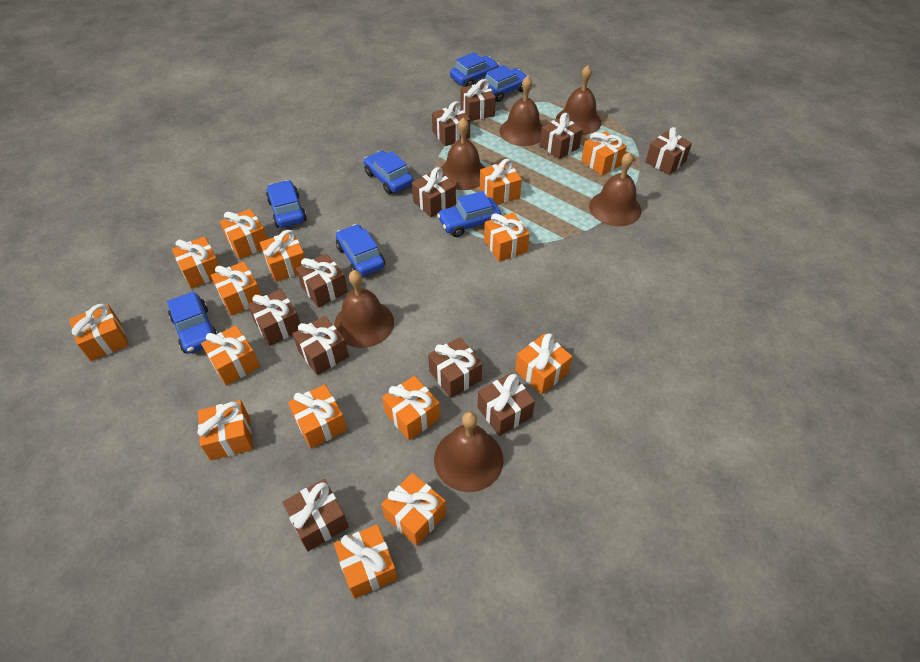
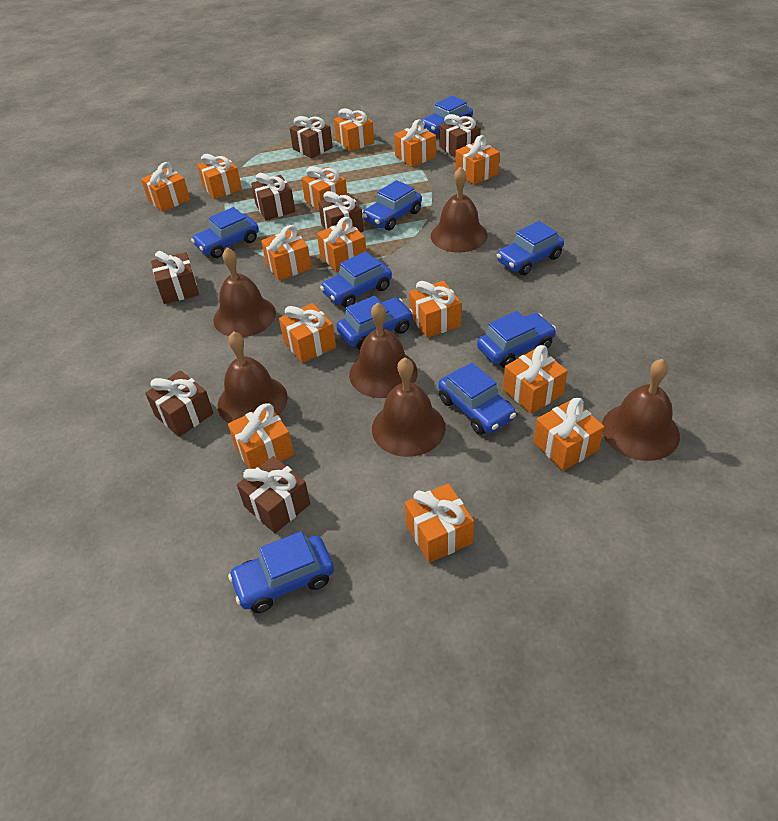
blue car: [167,292,218,354] [266,180,307,228] [336,224,385,276] [364,151,414,194] [437,191,501,237] [450,52,499,87] [483,65,528,102] = 7 -> [191,207,259,258] [228,531,334,613] [320,251,392,308] [336,296,413,350] [362,180,422,230] [422,96,473,134] [438,363,516,435] [477,311,556,368] [497,221,564,275] = 9
brown gift: [248,289,301,346] [282,479,349,551] [293,316,349,375] [296,253,348,308] [412,167,456,217] [428,337,482,398] [432,101,470,146] [460,79,496,121] [477,373,535,436] [540,113,583,159] [645,127,692,175] = 11 -> [145,370,213,437] [151,251,199,304] [237,456,310,533] [251,173,295,220] [290,116,333,159] [318,191,364,232] [439,114,481,157] = 7
orange gift: [69,304,129,361] [172,236,220,289] [197,400,253,461] [201,325,260,386] [211,261,262,316] [220,209,267,259] [260,230,305,282] [288,384,347,449] [334,524,398,599] [381,473,446,546] [382,376,440,440] [480,159,522,205] [484,212,530,262] [515,333,572,394] [581,131,627,176] = 15 -> [141,162,190,212] [197,154,242,199] [228,403,294,469] [261,225,312,281] [279,303,336,363] [301,166,347,210] [317,217,366,272] [334,108,374,151] [394,119,436,167] [405,483,474,563] [409,281,462,338] [455,135,500,185] [503,345,568,414] [533,398,604,471] = 14

